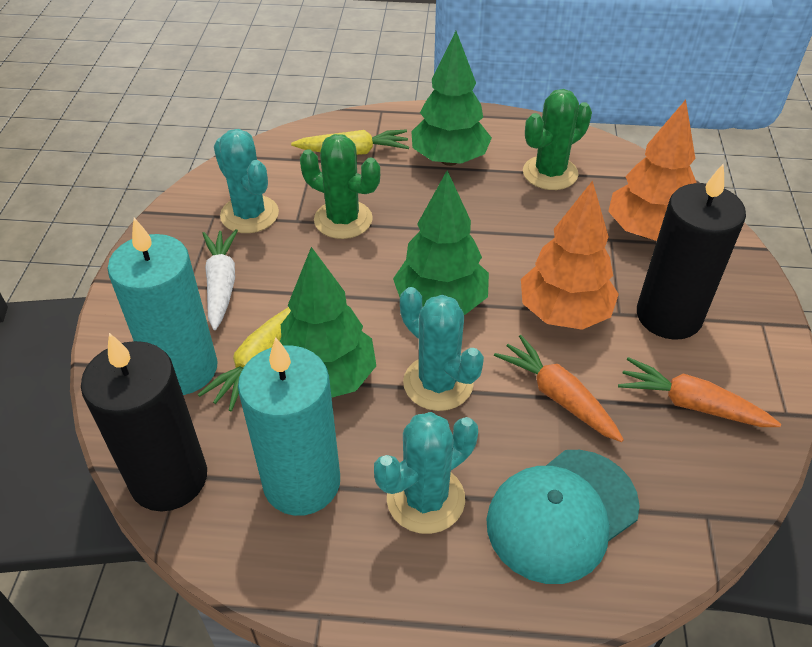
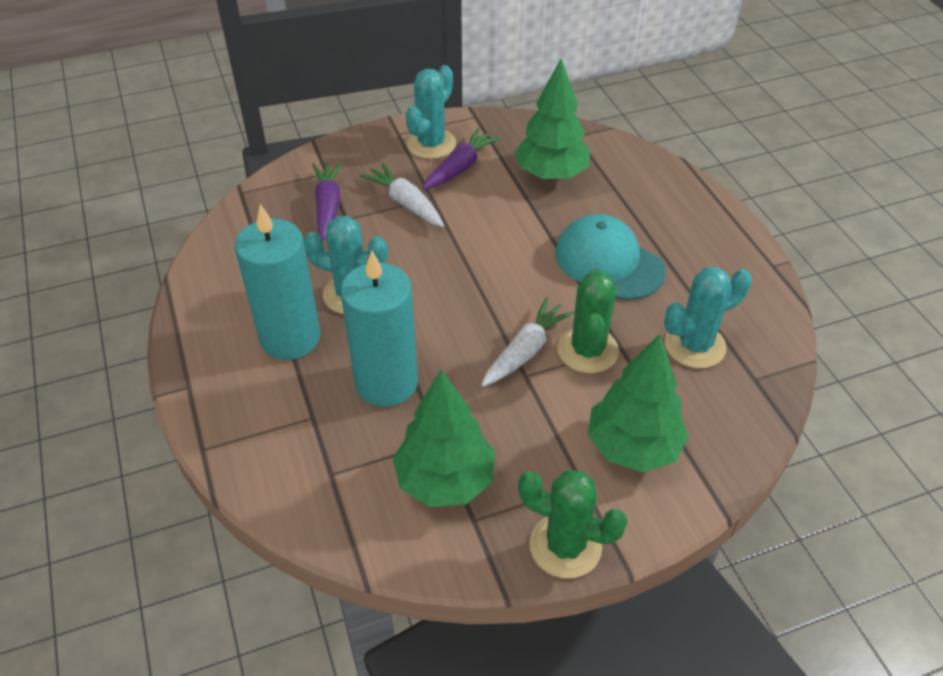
black candle: [81,333,207,512] [637,164,746,340] = 2 -> none = 0
orange carrot: [494,335,624,442] [618,357,781,427] = 2 -> none = 0
orange tree: [521,180,619,330] [608,100,696,241] = 2 -> none = 0
purple carrot: none = 0 -> [312,162,342,240] [422,127,501,190] = 2
white carrot: [202,229,238,330] = 1 -> [360,162,444,227] [481,297,575,387] = 2
yellow carrot: [198,307,291,411] [291,130,409,155] = 2 -> none = 0

